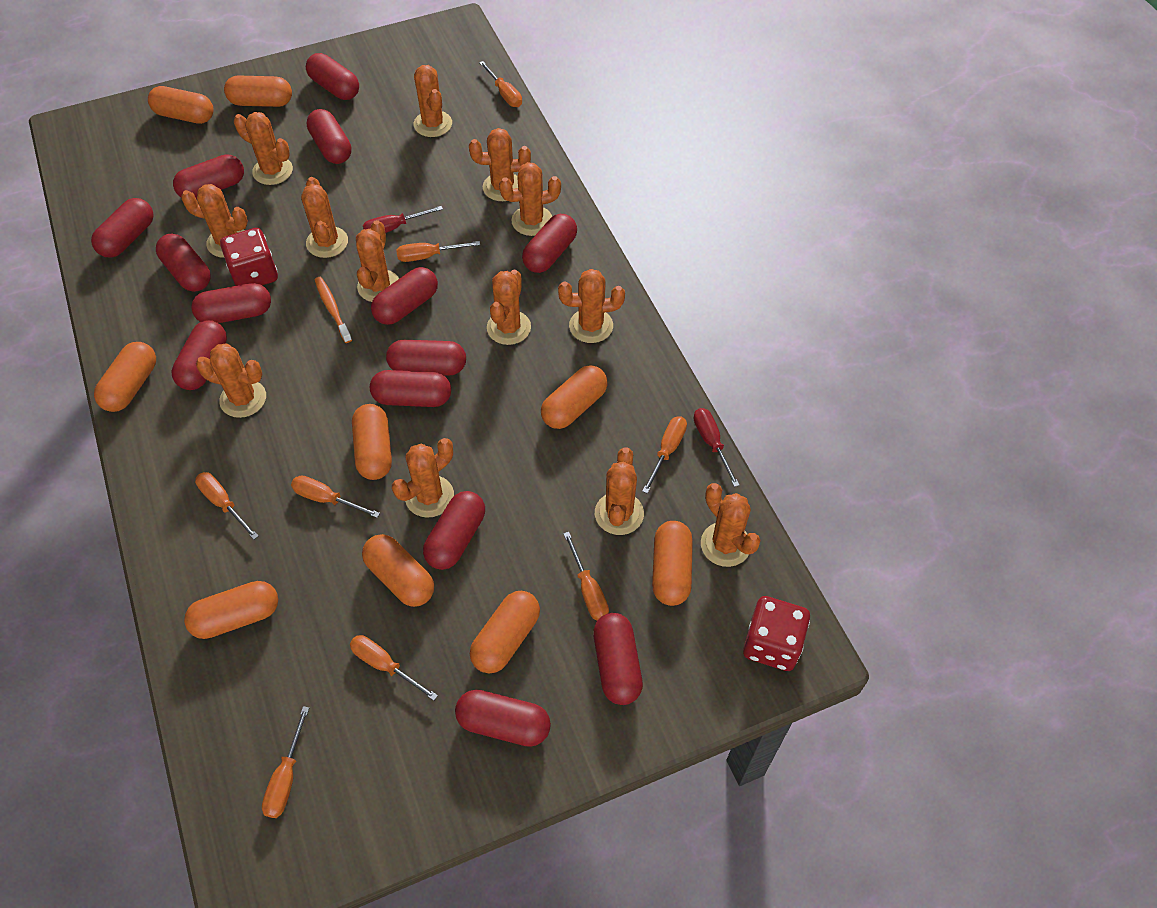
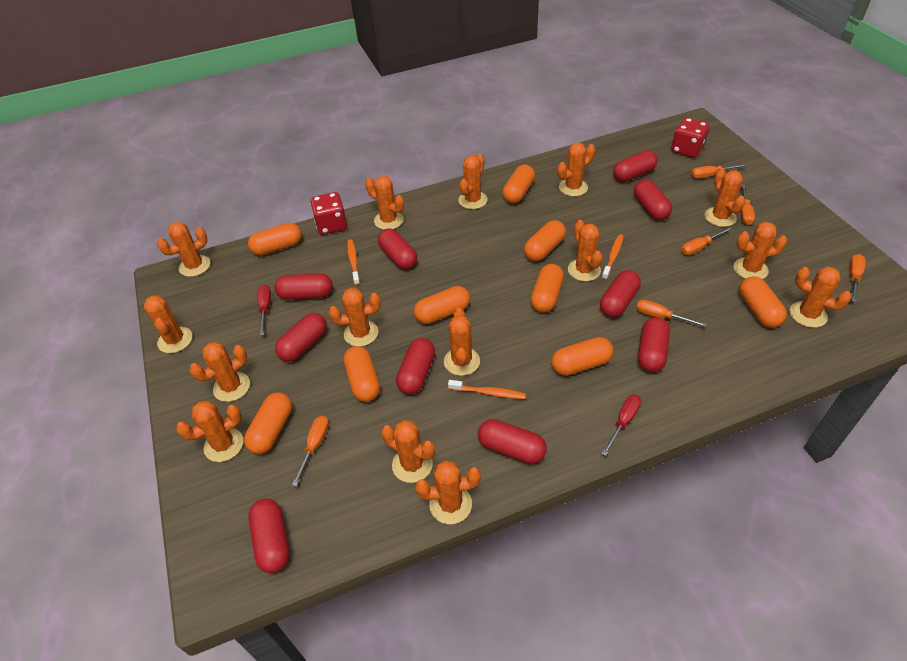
orange cactus: [181,184,248,258] [196,343,266,418] [234,112,293,185] [301,177,348,258] [356,220,399,302] [392,438,454,518] [413,65,452,137] [469,128,531,201] [487,270,531,345] [499,162,561,236] [558,269,625,343] [595,447,644,535] [701,483,761,567] = 13 -> [144,295,192,353] [157,221,210,277] [176,401,243,462] [189,342,250,402] [329,288,381,346] [365,176,404,230] [381,420,435,483] [415,460,481,524] [444,308,480,376] [458,153,488,209] [557,142,595,196] [568,220,603,281] [705,168,745,227] [734,222,787,279] [790,267,851,328] = 15
orange screwdriver: [195,472,259,540] [262,706,309,818] [291,475,380,518] [350,635,438,701] [396,241,480,262] [479,61,522,107] [563,532,609,621] [642,416,687,494] = 8 -> [292,416,329,486] [636,300,707,327] [681,227,732,255] [691,164,747,178] [741,184,755,225] [849,254,866,302] = 6
orange toothbrush: [315,277,352,343] = 1 -> [347,239,360,285] [448,380,526,399] [602,234,624,280] = 3
red capsule: [91,198,154,258] [156,234,211,292] [171,320,227,390] [173,154,244,199] [191,283,271,323] [306,53,359,100] [307,109,352,164] [370,370,451,407] [371,267,438,325] [386,340,466,376] [423,491,485,570] [455,690,551,747] [522,214,577,273] [593,613,643,705] = 14 -> [248,499,290,573] [274,273,333,300] [275,313,327,362] [378,228,417,269] [396,338,435,395] [478,419,547,464] [600,270,641,317] [613,150,657,182] [634,180,672,220] [638,317,670,372] = 10

